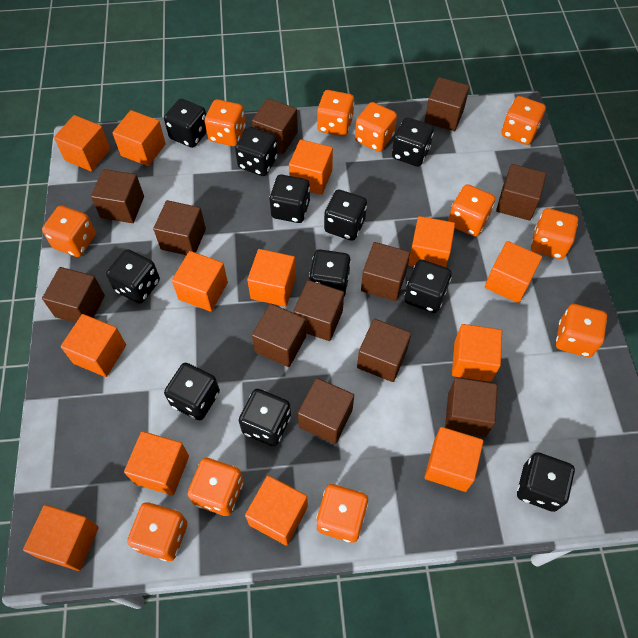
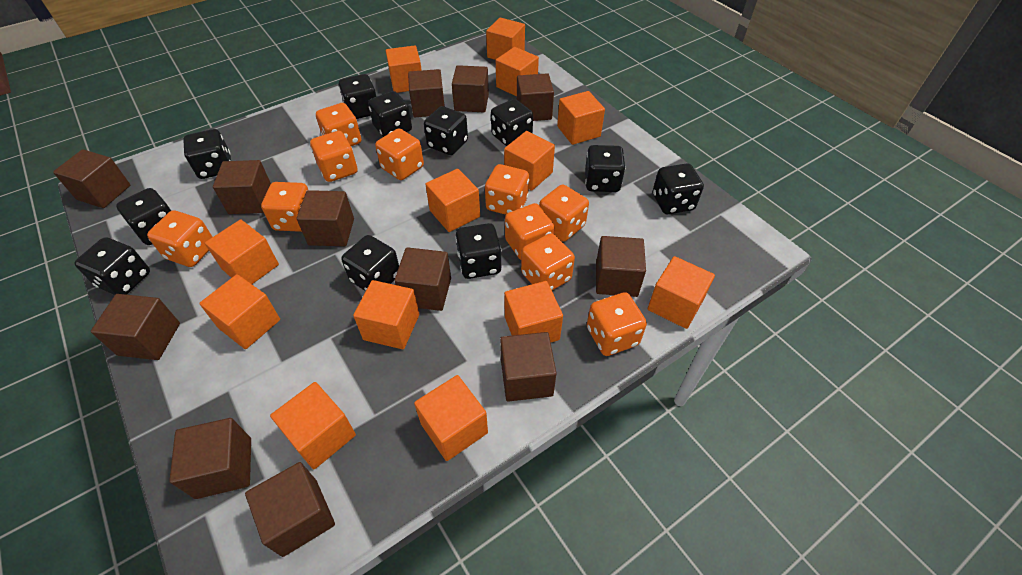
orange dice: [42,205,96,257] [127,503,187,561] [187,458,244,516] [205,99,246,146] [316,484,368,543] [317,90,354,136] [355,102,397,152] [448,184,495,237] [501,96,546,145] [531,208,578,259] [556,304,607,357] = 11 -> [147,210,212,267] [261,182,308,232] [310,131,357,182] [316,103,361,146] [375,129,424,180] [485,164,529,215] [505,203,554,260] [521,233,575,290] [539,184,589,241] [587,292,647,356] = 10

